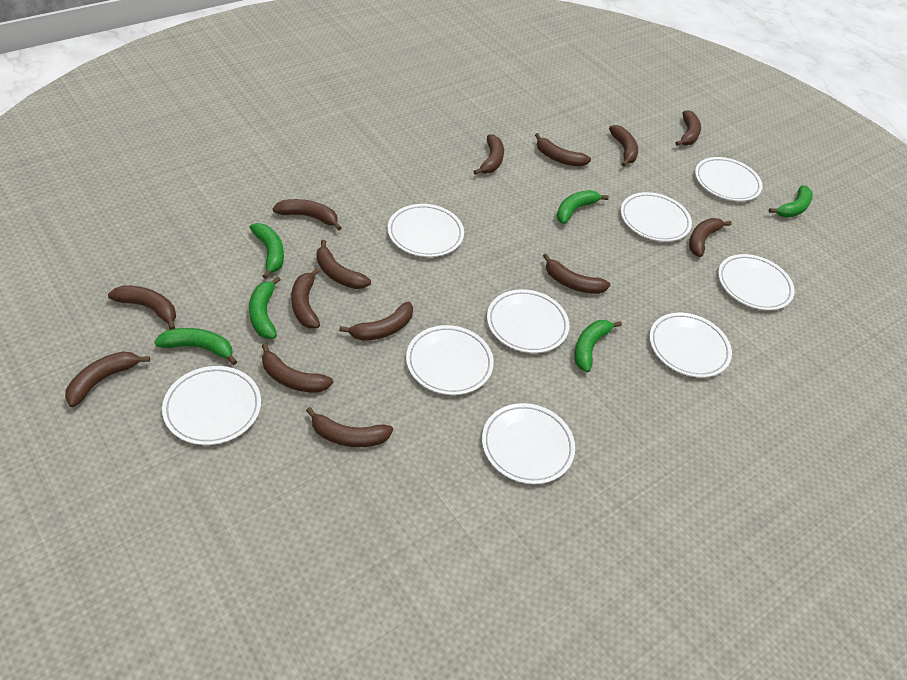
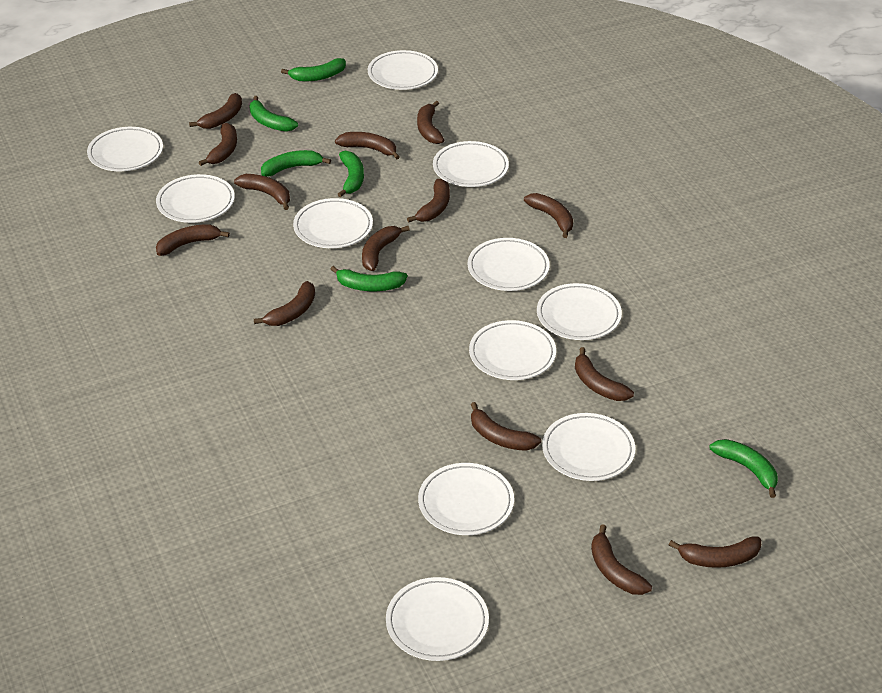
white plate: [162,366,261,445] [388,204,464,257] [406,325,494,395] [482,403,575,484] [487,289,569,353] [620,192,692,242] [649,313,732,378] [695,157,762,201] [718,254,795,310] = 9 -> [87,127,163,171] [156,174,235,223] [293,198,373,248] [368,50,438,90] [386,577,489,661] [418,463,514,535] [433,141,509,187] [468,238,550,291] [469,320,556,380] [537,283,622,340] [542,413,635,481] = 11

